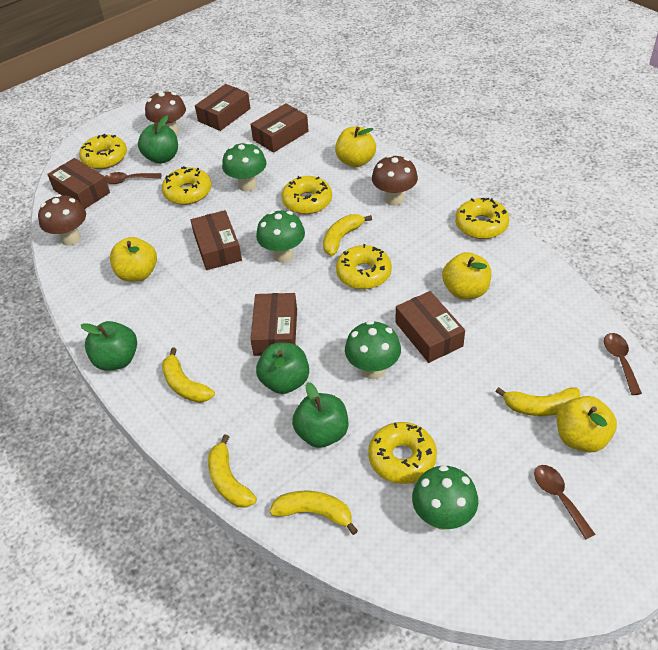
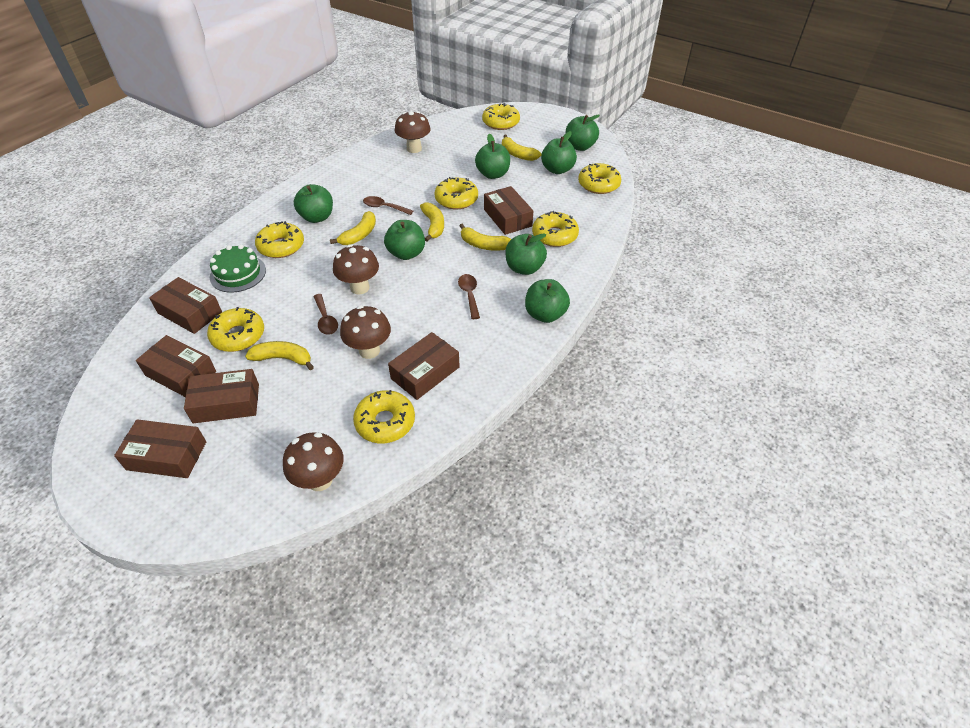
brown mushroom: [38,194,86,246] [145,91,186,135] [372,155,418,206] = 3 -> [283,432,344,491] [333,244,379,294] [340,305,391,359] [395,111,431,153] = 4
green apple: [81,321,137,371] [138,115,178,164] [256,343,309,394] [292,382,348,448] = 4 -> [294,184,333,223] [384,220,425,260] [475,134,510,179] [505,234,547,275] [525,279,570,323] [541,131,577,174] [566,115,600,151] = 7
green cake: none = 0 -> [210,244,266,292] = 1
green mushroom: [222,142,266,192] [256,211,305,263] [345,320,401,379] [412,465,478,530] = 4 -> none = 0
yellow apple: [110,237,157,282] [335,127,376,167] [442,252,491,300] [557,396,617,452] = 4 -> none = 0
yellow donut: [79,134,127,169] [162,166,211,205] [281,176,332,214] [336,244,392,289] [368,422,437,484] [455,198,509,239] = 6 -> [207,307,264,352] [255,221,304,258] [353,390,415,443] [434,177,478,210] [482,103,520,130] [532,211,579,247] [578,163,621,194] = 7

